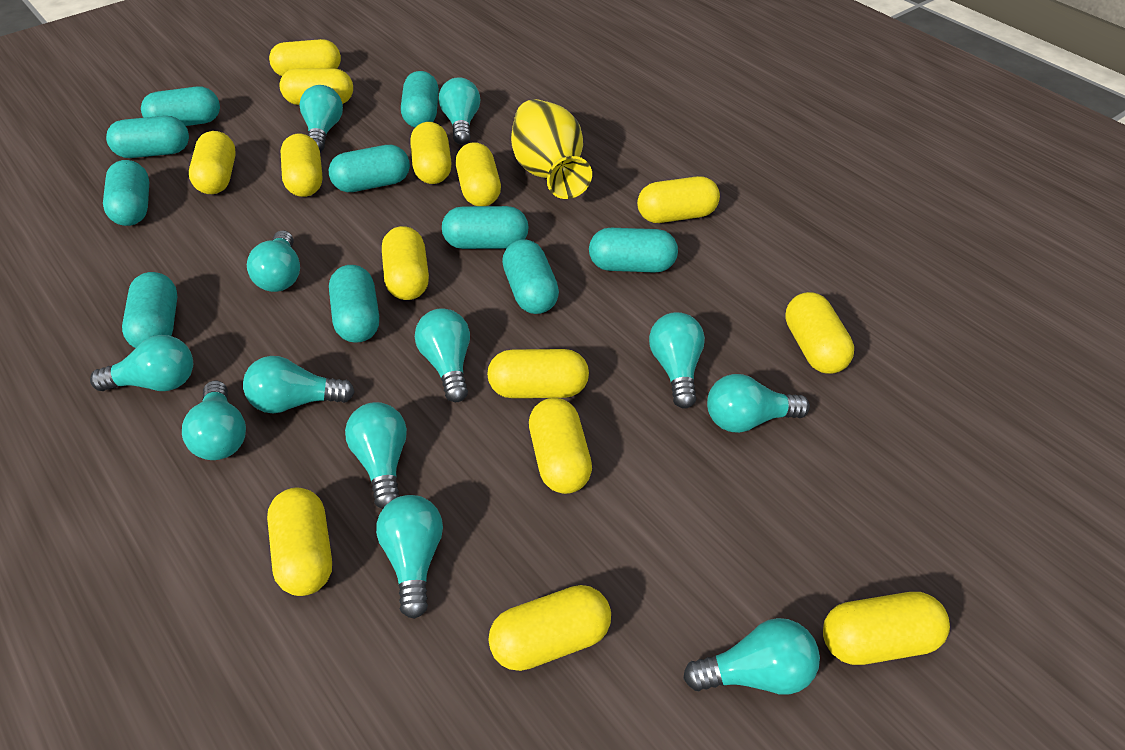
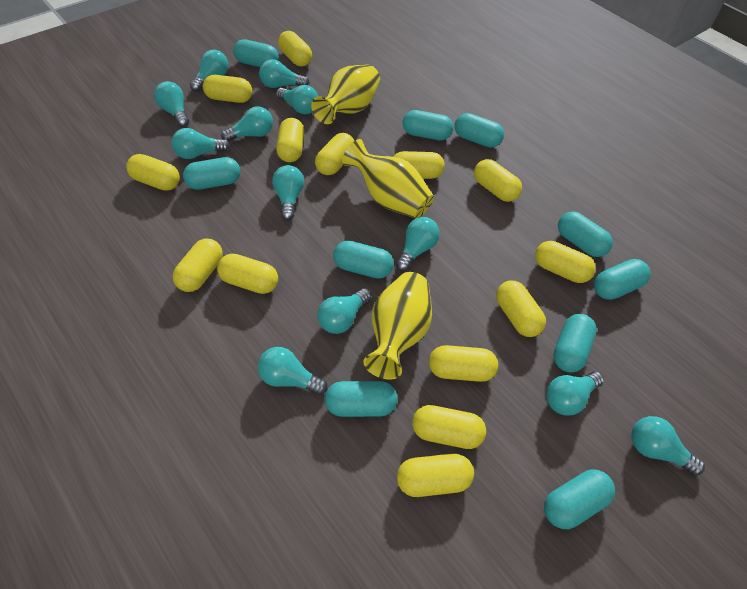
yellow vase: [511,99,592,199] = 1 -> [311,65,380,124] [342,139,434,218] [363,272,432,380] = 3

